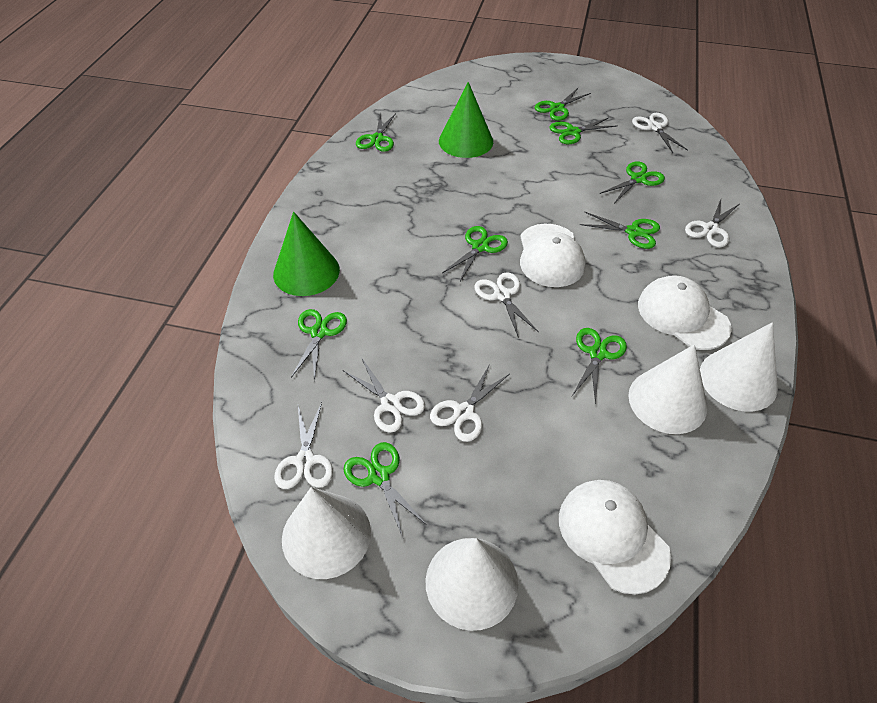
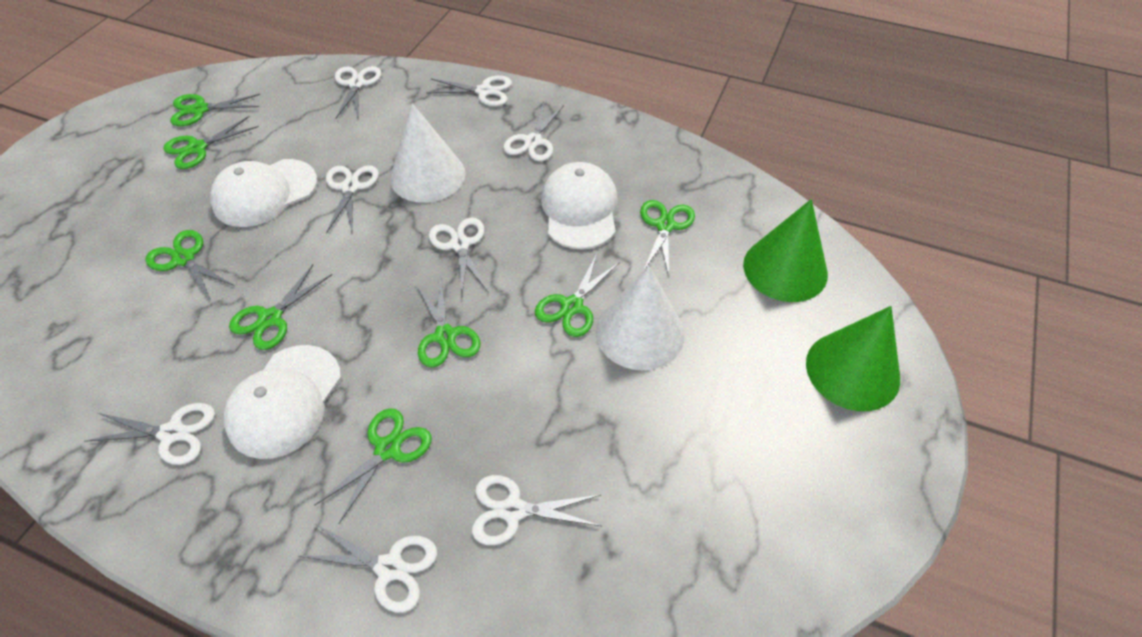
green scissors: [291,309,347,381] [343,442,427,537] [356,113,396,152] [442,226,508,281] [535,88,591,121] [549,118,616,144] [572,328,627,404] [580,212,660,249] [600,161,665,202] = 9 -> [145,230,235,299] [163,116,259,169] [170,94,260,126] [229,265,332,350] [315,408,432,524] [416,278,480,368] [535,254,620,337] [640,200,695,276] = 8
white cone: [282,487,371,579] [425,538,518,631] [628,344,707,434] [700,322,778,412] = 4 -> [390,103,466,203] [596,266,684,371] = 2
white scissors: [274,402,333,489] [342,357,425,433] [430,364,510,442] [474,272,539,338] [632,113,688,153] [685,199,739,247] = 6 -> [85,403,215,465] [299,524,437,613] [326,165,379,234] [335,66,381,119] [426,75,512,106] [429,217,488,294] [472,475,601,545] [503,102,564,162] = 8

